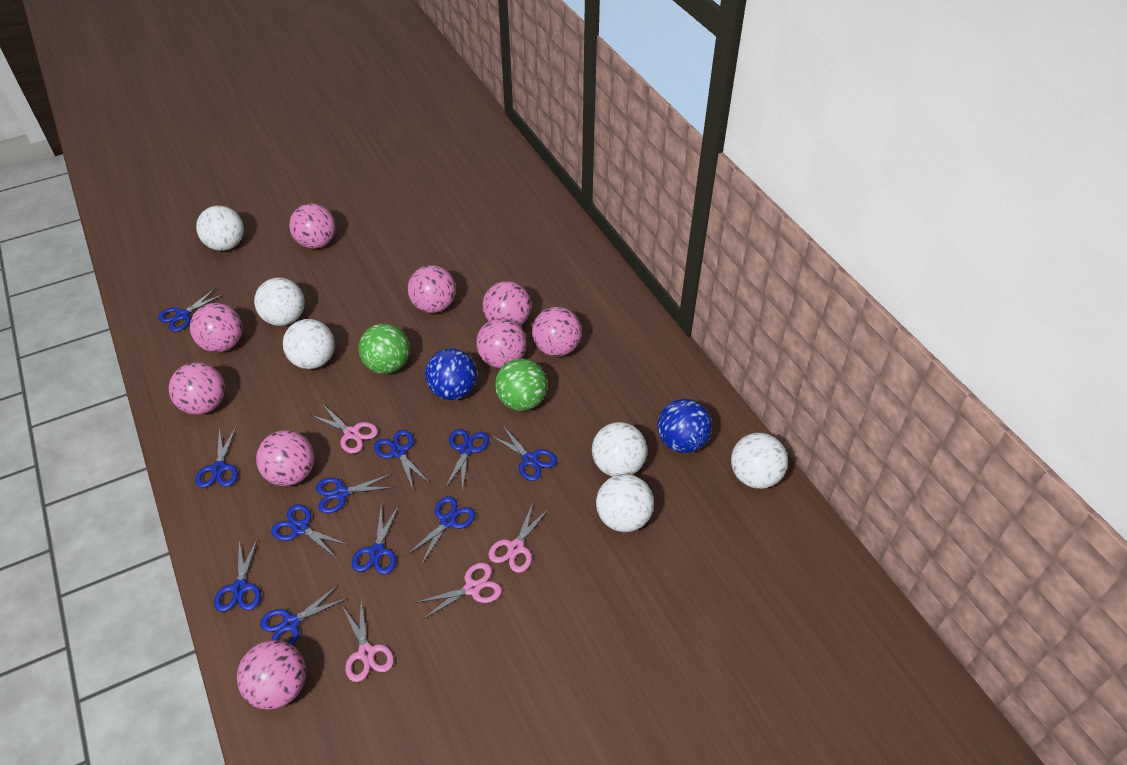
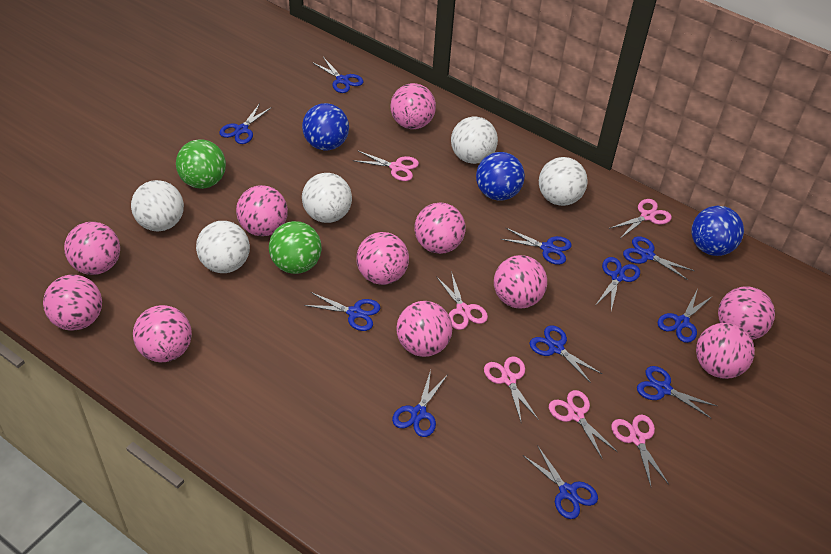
blue ball: [425,348,477,400] [657,399,712,453] = 2 -> [302,103,349,150] [476,152,525,201] [691,206,744,256] = 3
pink ball: [169,362,225,415] [190,303,243,352] [237,640,306,709] [256,430,314,486] [289,203,336,249] [408,265,456,313] [476,318,527,368] [483,281,531,326] [532,307,582,357] = 9 -> [43,275,102,331] [64,222,120,275] [133,305,192,362] [236,185,288,236] [356,232,409,285] [391,83,436,129] [396,301,452,357] [414,202,465,254] [494,255,547,309] [696,323,755,379] [718,286,775,340] = 11
pink scissors: [310,405,378,453] [342,600,394,682] [415,563,502,619] [488,503,548,573] = 4 -> [352,150,419,181] [436,271,488,330] [484,357,539,424] [549,390,617,460] [609,199,672,238] [611,415,669,486] = 6
white ball: [196,206,244,251] [254,278,305,326] [283,319,335,369] [592,422,647,477] [596,474,654,532] [731,433,788,489] = 6 -> [131,180,184,231] [196,221,250,273] [302,173,352,223] [451,116,498,164] [539,157,588,206] = 5

